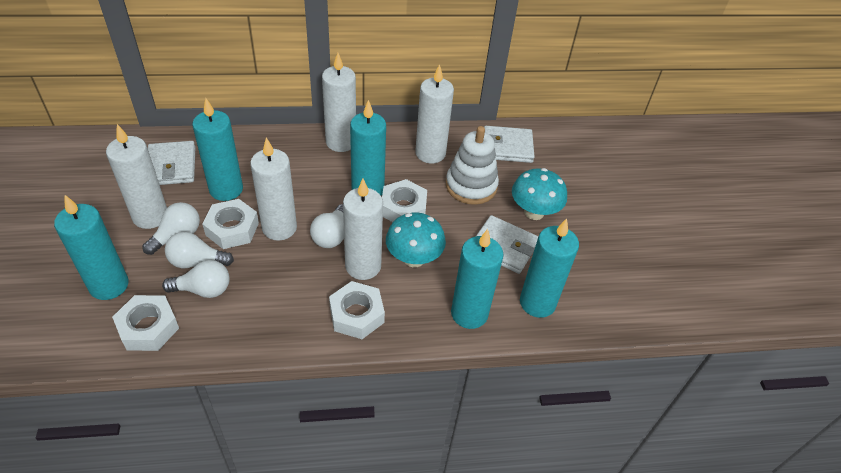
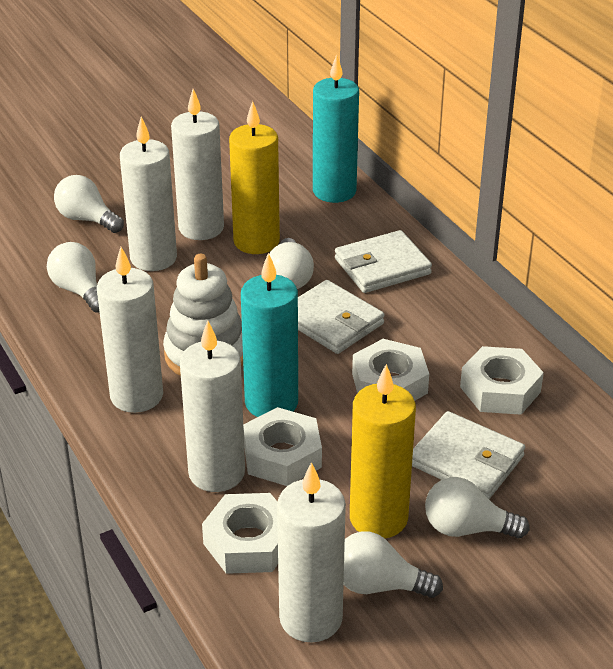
turquoise candle: [54,195,129,300] [192,98,243,201] [350,100,386,196] [451,229,504,329] [520,218,579,318] = 5 -> [241,253,298,417] [313,54,359,203] = 2
turquoise mushroom: [386,213,446,267] [512,168,567,220] = 2 -> none = 0
white light bulb: [142,202,200,255] [162,260,229,298] [165,232,234,268] [310,204,344,248] = 4 -> [47,242,99,313] [54,175,124,233] [269,238,314,289] [344,531,443,598] [425,477,530,538] = 5
yellow candle: none = 0 -> [229,101,280,254] [350,364,416,538] = 2

